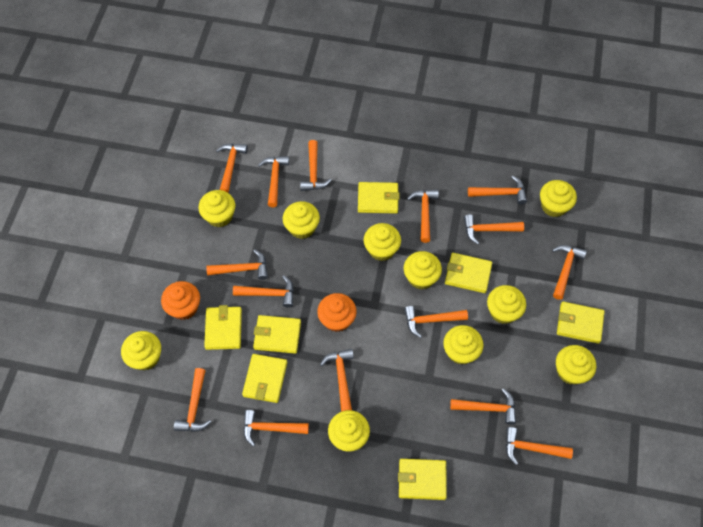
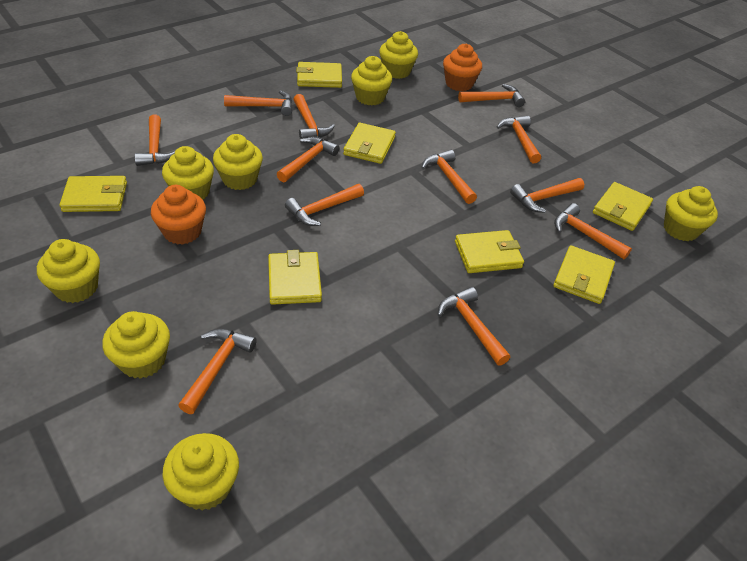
orange hammer: [174,368,211,432] [206,249,268,280] [216,144,248,193] [233,275,294,308] [243,410,309,447] [258,156,289,207] [300,140,332,191] [320,349,354,412] [404,306,468,338] [407,190,439,243] [450,388,516,424] [464,214,524,244] [468,176,527,205] [506,427,573,465] [552,245,587,300] = 15 -> [134,114,176,166] [178,329,257,414] [224,90,292,116] [277,137,339,182] [285,184,364,226] [293,94,335,139] [421,150,477,204] [438,287,510,366] [458,84,525,107] [497,116,541,163] [510,178,584,213] [554,203,632,259] = 12
yellow cupcake: [121,331,161,371] [198,190,235,227] [283,201,320,239] [328,410,370,452] [364,223,401,261] [404,251,442,289] [443,325,484,365] [487,285,526,324] [540,180,577,217] [556,345,596,385] = 10 -> [37,239,100,303] [102,311,170,379] [162,146,214,200] [162,433,239,510] [213,134,263,190] [351,56,392,105] [379,31,418,79] [664,186,718,241] = 8

